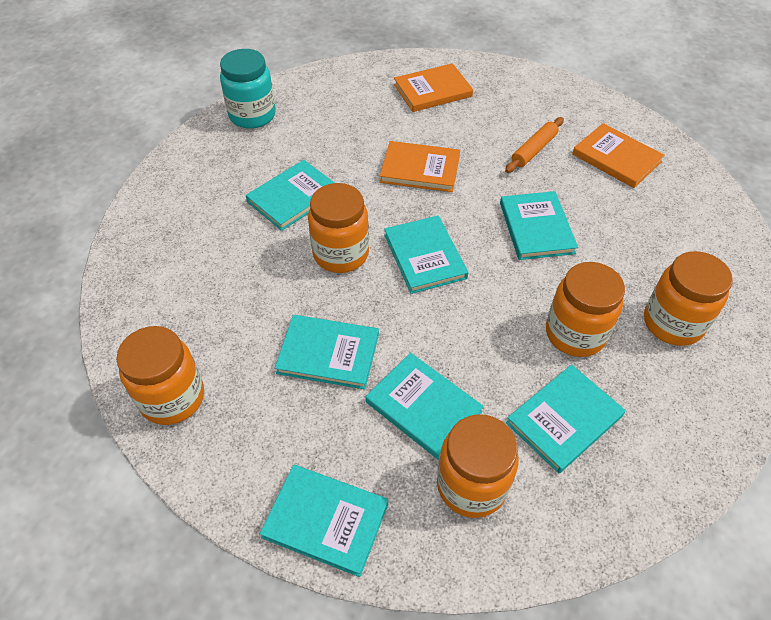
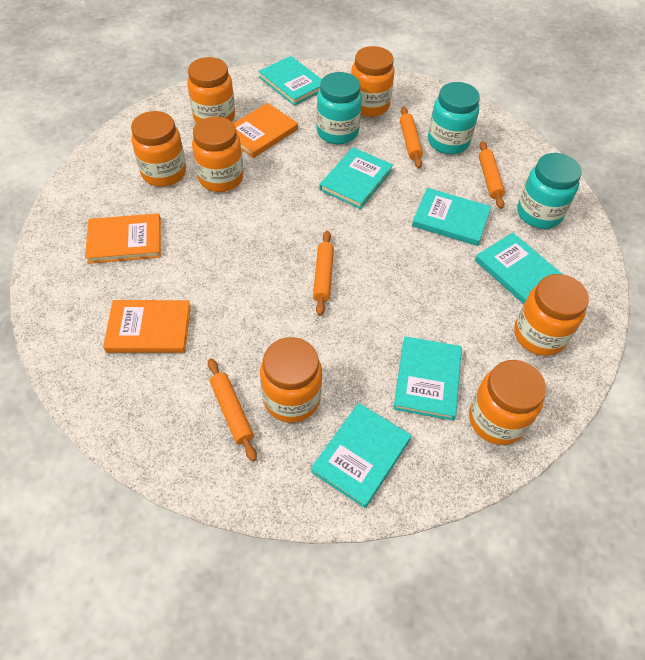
orange jar: [116,326,204,425] [308,183,369,273] [437,414,518,518] [546,262,625,357] [644,251,733,346] = 5 -> [131,111,186,187] [187,57,235,123] [192,117,244,192] [260,337,322,423] [351,46,395,117] [469,360,546,445] [514,274,589,356] = 7
orange rolling pin: [505,117,564,173] = 1 -> [208,358,257,462] [313,231,334,316] [400,107,423,168] [479,141,505,209] = 4
turquoise book: [246,160,335,231] [260,465,388,577] [275,315,379,390] [366,353,484,460] [384,216,468,294] [500,191,578,260] [506,364,626,473] = 7 -> [258,56,322,105] [311,403,411,508] [319,147,393,209] [393,336,462,421] [412,188,491,246] [475,232,562,304] = 6
turquoise jar: [220,49,276,129] = 1 -> [316,72,362,144] [428,82,480,154] [517,153,582,229] = 3

